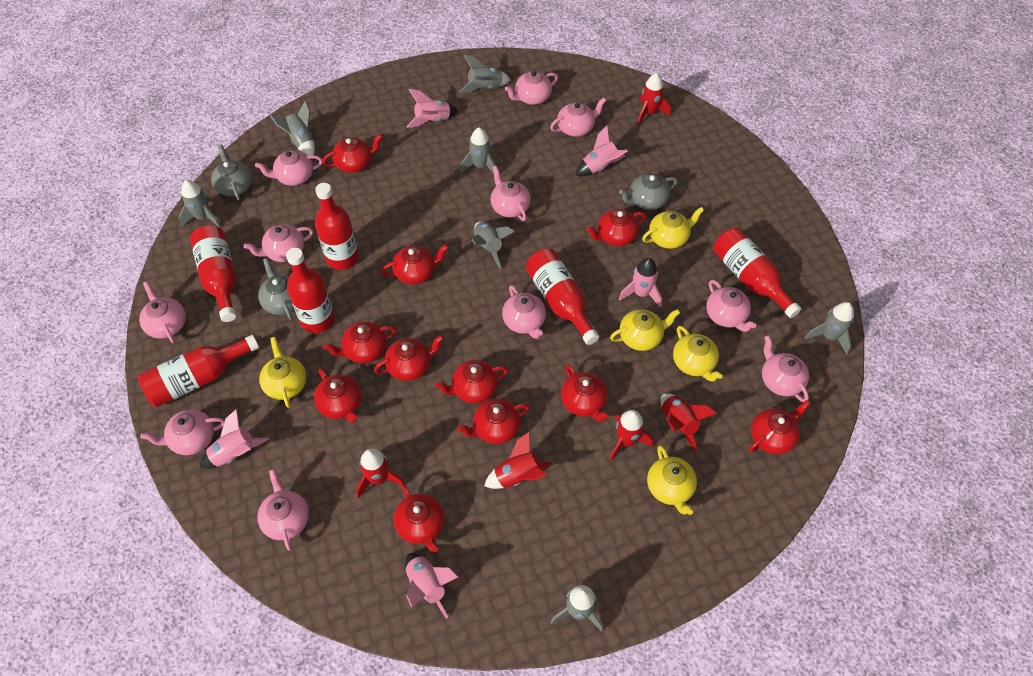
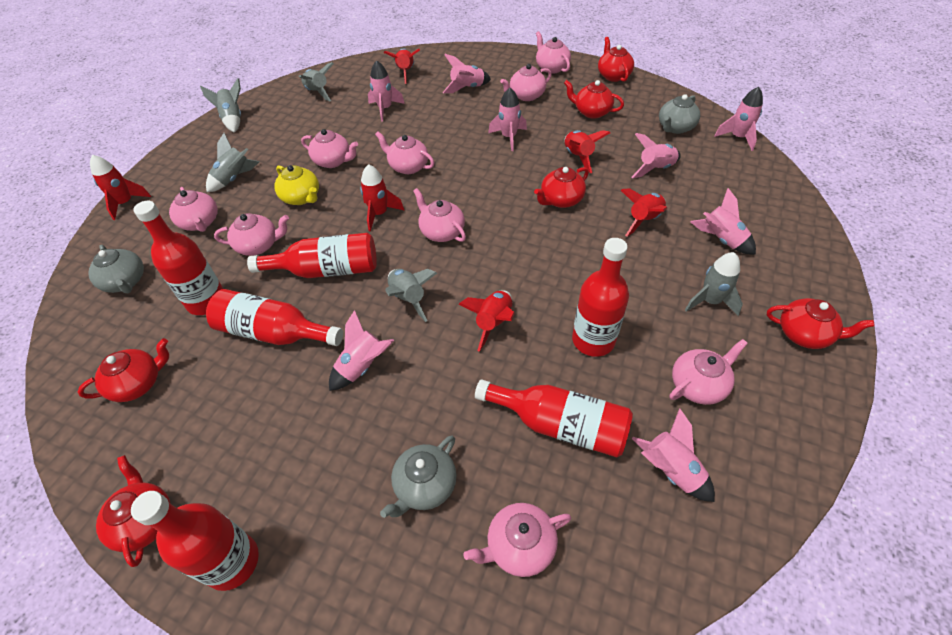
grey rocket: [179,180,221,228] [270,101,315,155] [459,54,510,93] [460,128,496,173] [472,221,515,269] [551,580,604,632] [805,302,854,355] = 7 -> [200,78,241,133] [206,133,259,192] [299,62,334,101] [385,269,437,322] [685,252,743,316] = 5
pink rocket: [200,409,269,469] [405,553,458,619] [406,89,458,128] [575,126,628,176] [619,258,662,308] = 5 -> [329,310,395,391] [368,60,405,121] [443,54,491,93] [488,88,527,151] [632,133,681,178] [632,408,715,502] [690,188,756,255] [714,87,763,151] = 8
pink teapot: [139,281,186,343] [140,409,225,455] [244,224,313,262] [255,150,323,186] [257,469,309,551] [490,166,531,221] [502,285,546,339] [505,71,558,105] [550,98,607,137] [706,280,756,332] [762,335,809,402] = 11 -> [169,187,218,232] [214,213,289,256] [301,129,358,168] [375,131,435,174] [413,188,466,242] [464,503,571,577] [500,64,552,101] [536,31,571,74] [669,339,748,405] = 9
red rocket: [356,449,405,499] [484,431,552,489] [609,410,653,461] [637,73,671,125] [661,393,717,452] = 5 -> [90,155,151,220] [360,164,405,231] [384,49,420,84] [458,290,515,352] [564,130,610,173] [621,188,667,237] = 6
red teapot: [314,369,361,423] [322,134,383,173] [323,321,396,363] [374,335,444,381] [381,244,449,284] [394,484,444,552] [435,360,508,404] [457,399,530,444] [561,364,609,422] [587,209,647,246] [749,400,811,455] = 11 -> [78,338,169,402] [96,455,171,567] [534,167,589,208] [564,80,624,119] [598,37,634,82] [767,298,875,349] = 6
yellow teapot: [259,337,306,408] [610,309,680,351] [642,207,704,249] [647,445,697,515] [673,326,723,382] = 5 -> [274,165,319,205] = 1

